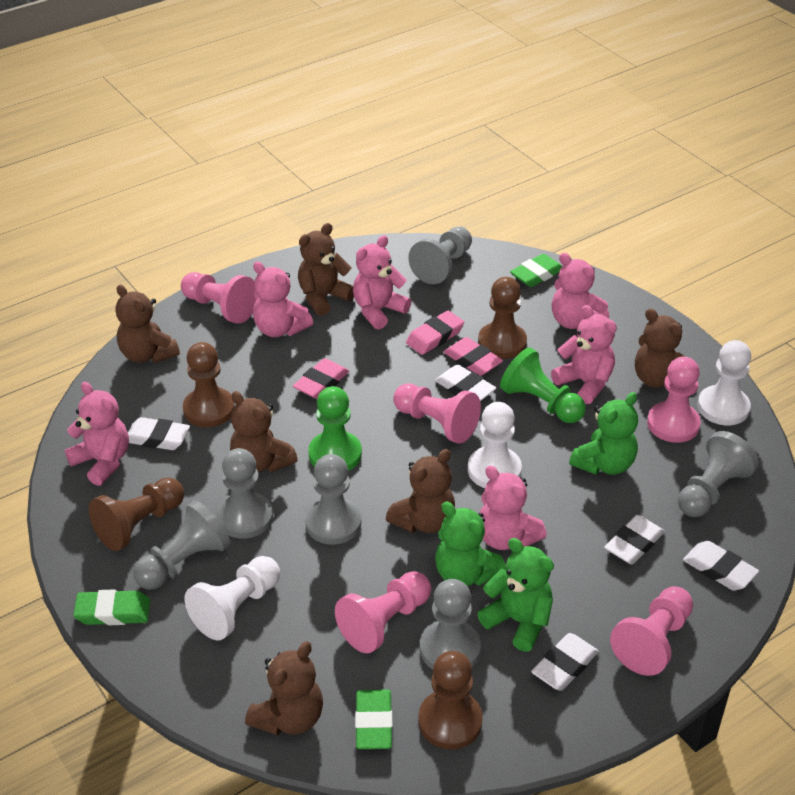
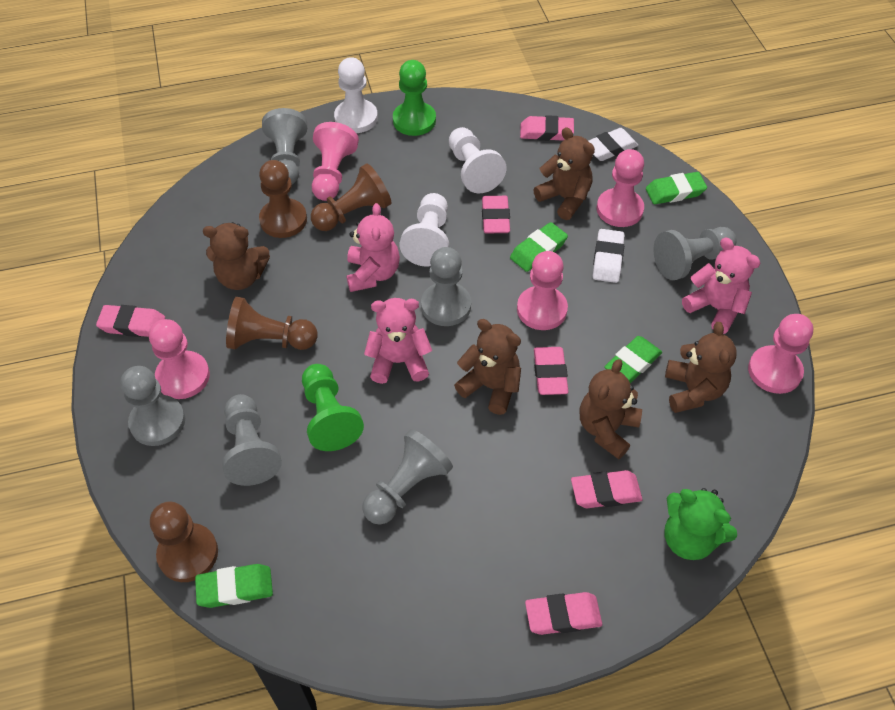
brown teddy bear: [116,284,180,363] [230,391,298,473] [245,641,323,735] [298,223,354,316] [386,449,455,533] [635,308,686,388] = 6 -> [203,222,270,290] [454,319,521,415] [533,127,595,220] [579,359,642,459] [665,322,737,413] = 5
green eraser: [73,589,150,625] [355,689,393,749] [510,254,562,287] = 3 -> [195,564,273,608] [510,222,568,272] [604,336,662,383] [646,172,707,204] = 4
green teddy bear: [435,502,506,586] [477,538,554,652] [569,392,638,475] = 3 -> [665,488,737,560] = 1
pink eraser: [293,358,349,399] [406,311,464,355] [444,337,503,376] = 3 -> [96,305,165,337] [482,196,510,233] [520,115,574,141] [525,592,602,635] [534,347,569,395] [571,470,642,508] = 6
pink teddy bear: [65,382,129,486] [253,261,313,337] [353,235,411,330] [480,465,547,550] [551,305,617,404] [552,253,609,329] = 6 -> [346,203,400,292] [364,298,432,384] [682,238,760,334] = 3
white eraser: [128,417,190,450] [435,365,496,401] [531,633,599,691] [604,515,665,564] [683,541,759,591] = 5 -> [589,128,638,161] [593,229,625,283] = 2

